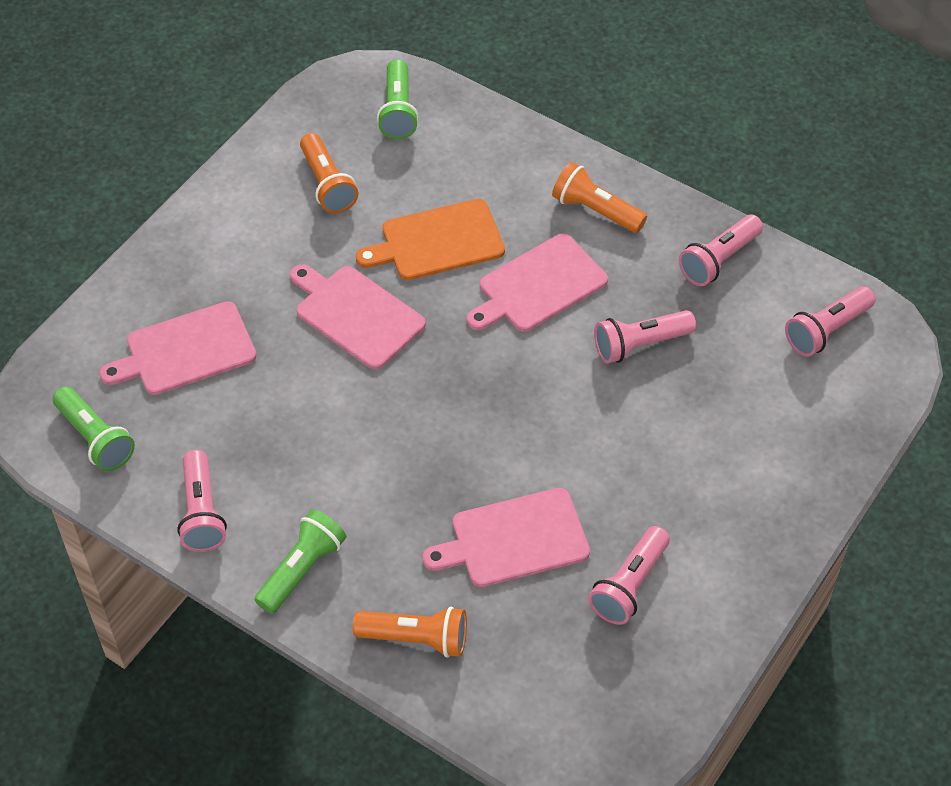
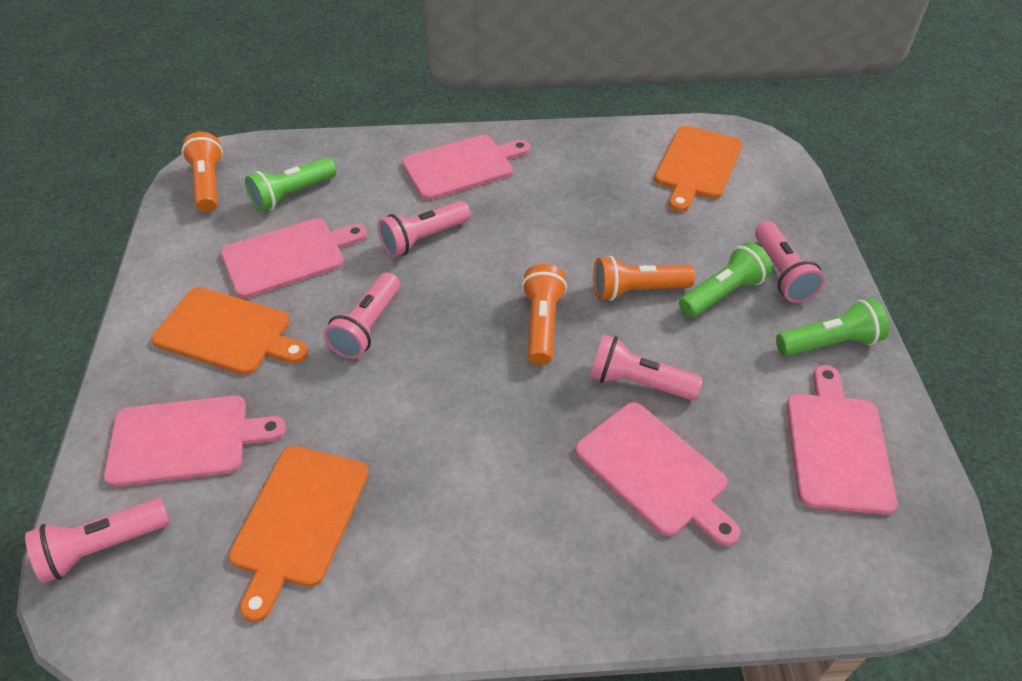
orange cutting board: [356,199,505,280] = 1 -> [151,287,308,375] [229,446,369,622] [654,126,742,212] = 3
pink cutting board: [99,301,256,395] [290,264,426,370] [423,488,590,587] [467,234,608,332] = 4 -> [104,395,286,487] [221,218,368,299] [402,135,530,200] [575,402,740,546] [787,365,897,515] = 5

